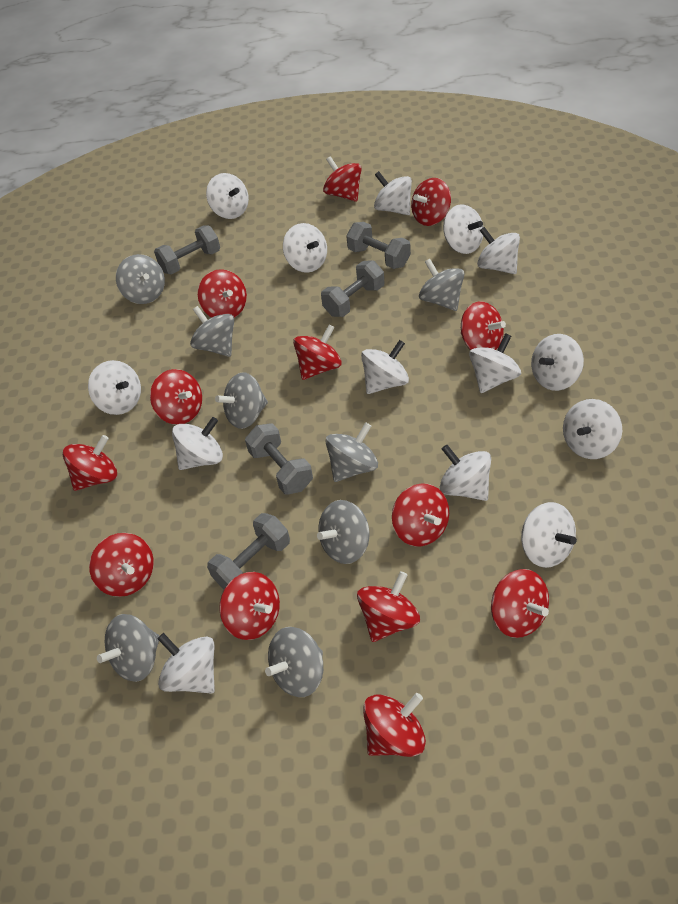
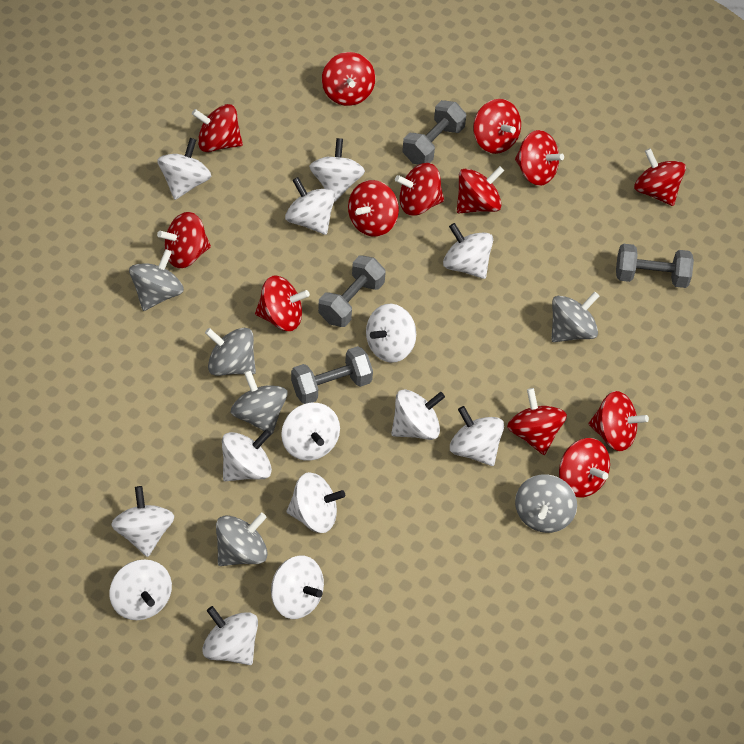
grey dumbbell: [154,225,220,274] [207,513,290,589] [245,423,313,495] [321,260,384,317] [346,222,411,269] = 5 -> [291,346,373,404] [318,255,386,327] [403,100,466,165] [616,244,694,288] = 4
grey spinning top: [97,614,159,682] [116,254,165,304] [190,306,234,357] [215,372,268,429] [265,627,323,697] [317,500,369,564] [325,422,378,482] [419,259,464,311] = 8 -> [129,249,184,311] [205,328,256,376] [216,513,268,566] [231,370,287,435] [515,474,577,533] [551,292,599,342] = 6

